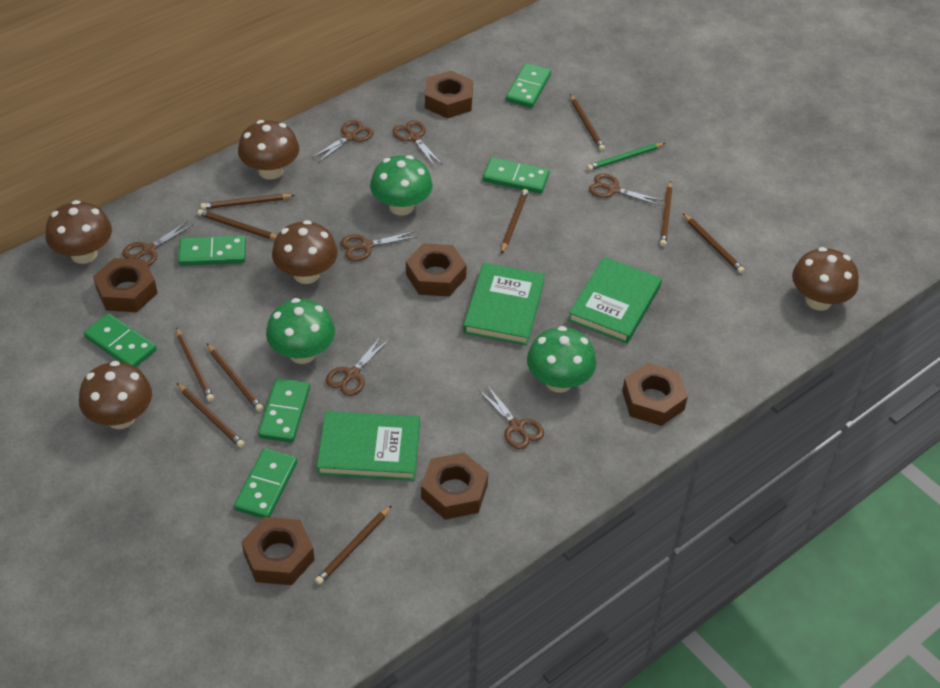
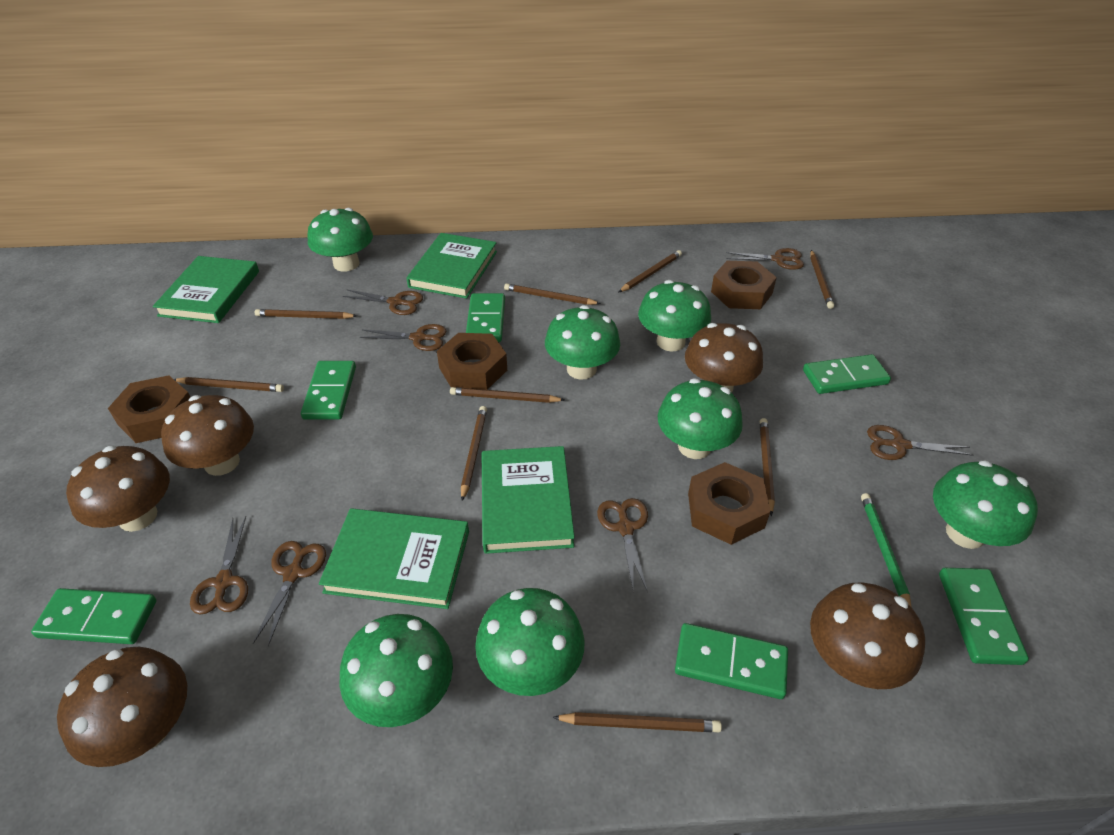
brown nut: [93,258,158,312] [242,517,314,585] [406,243,467,296] [421,452,488,520] [425,71,473,118] [622,363,688,426] = 6 -> [108,375,190,443] [437,333,507,390] [688,462,770,545] [711,261,777,309] = 4
brown pencil: [176,327,214,402] [177,383,245,448] [197,209,277,239] [200,194,295,209] [207,344,263,412] [315,505,392,585] [501,189,528,254] [570,94,605,151] [660,181,673,246] [683,213,745,273] = 10 -> [174,377,284,392] [255,309,357,319] [450,387,564,403] [461,406,487,501] [504,283,601,305] [552,712,722,732] [619,250,682,292] [760,418,775,516] [810,250,834,309] = 9
green book: [317,411,420,481] [463,263,545,346] [568,257,662,343] = 3 -> [153,256,259,323] [319,508,469,609] [406,233,497,299] [482,446,575,554] = 4
green mushroom: [266,298,335,364] [370,155,433,216] [527,326,597,393] = 3 -> [307,208,373,272] [339,614,453,727] [475,588,585,696] [545,305,620,380] [638,280,711,352] [657,378,743,459] [933,460,1038,549] = 7

